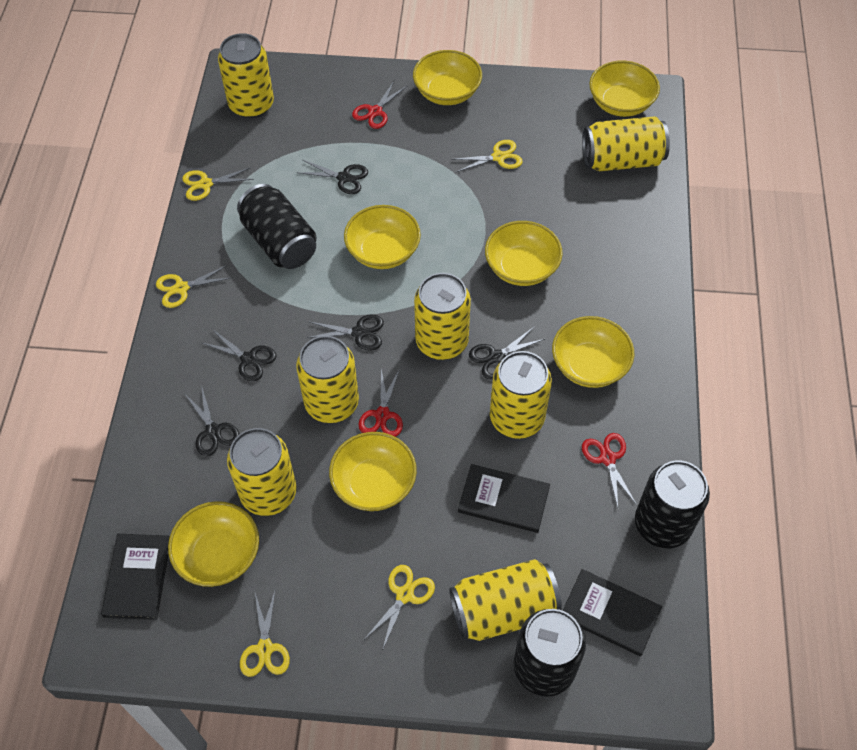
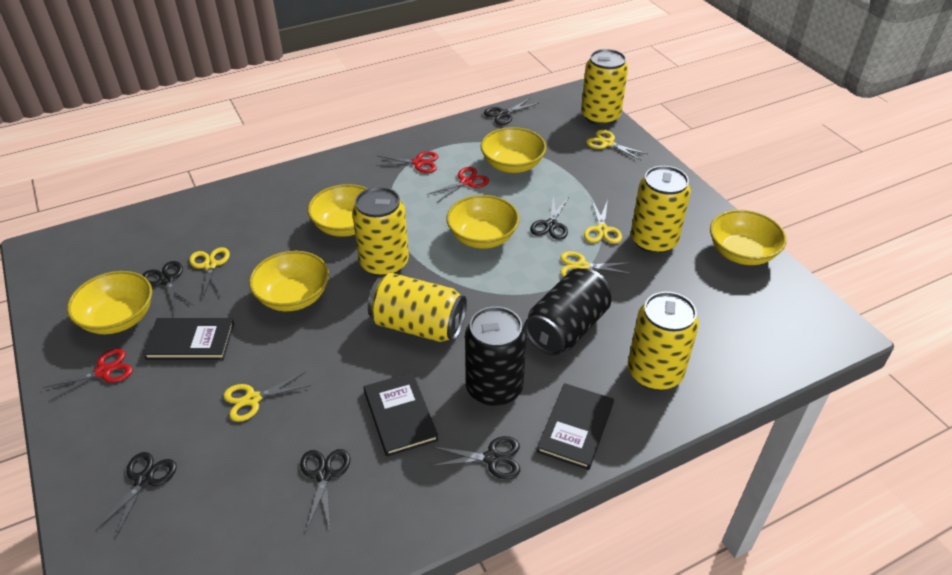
black can: [237,184,317,269] [514,609,586,697] [635,461,710,548] = 3 -> [465,306,527,406] [524,268,612,356] = 2
black scissors: [184,385,239,456] [202,329,276,381] [297,160,368,194] [306,315,384,350] [469,326,545,380] = 5 -> [95,452,177,538] [142,261,194,312] [300,449,350,531] [432,436,520,479] [484,98,539,125] [530,195,569,240] = 6
yellow bowl: [168,501,259,587] [329,432,417,511] [344,205,421,269] [413,50,482,105] [485,221,563,286] [552,316,634,388] [589,61,660,117] = 7 -> [67,271,152,334] [249,251,329,311] [308,184,368,237] [446,195,519,249] [481,127,546,173] [710,210,786,265] = 6
yellow can: [218,33,274,118] [227,428,297,516] [296,336,359,423] [414,273,471,360] [449,559,562,641] [490,351,552,439] [582,116,670,171] = 7 -> [352,187,409,277] [368,273,467,342] [581,49,628,126] [628,292,699,391] [631,166,691,254] = 5

